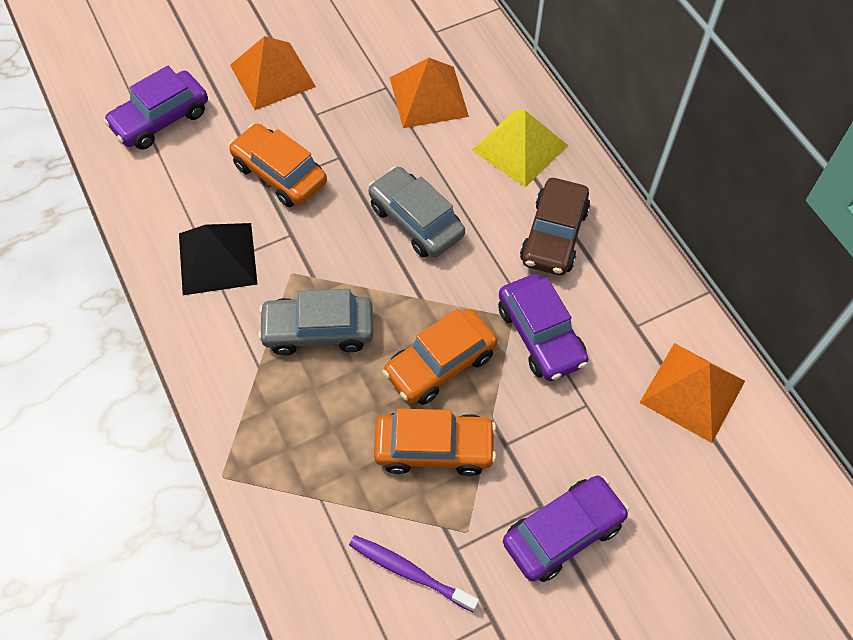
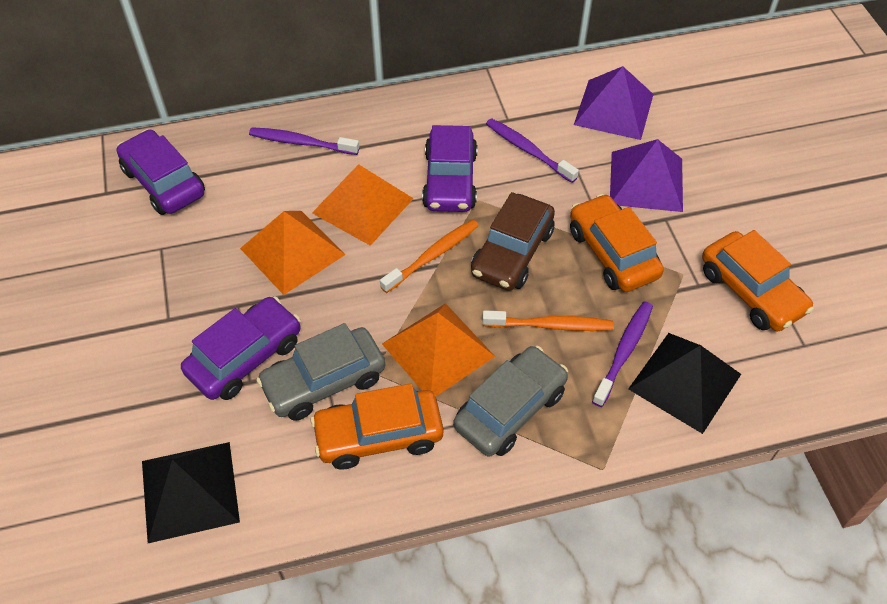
black pyramid: [179,223,258,295] = 1 -> [142,442,240,543] [628,333,741,434] = 2
orange toothbrush: none = 0 -> [380,219,479,293] [482,310,614,331] = 2
purple pyramid: none = 0 -> [574,66,654,140] [610,139,683,212] = 2
purple toothbrush: [349,535,479,612] = 1 -> [249,127,359,155] [486,118,579,183] [592,301,653,407] = 3
yellow pyramid: [472,110,568,187] = 1 -> none = 0

